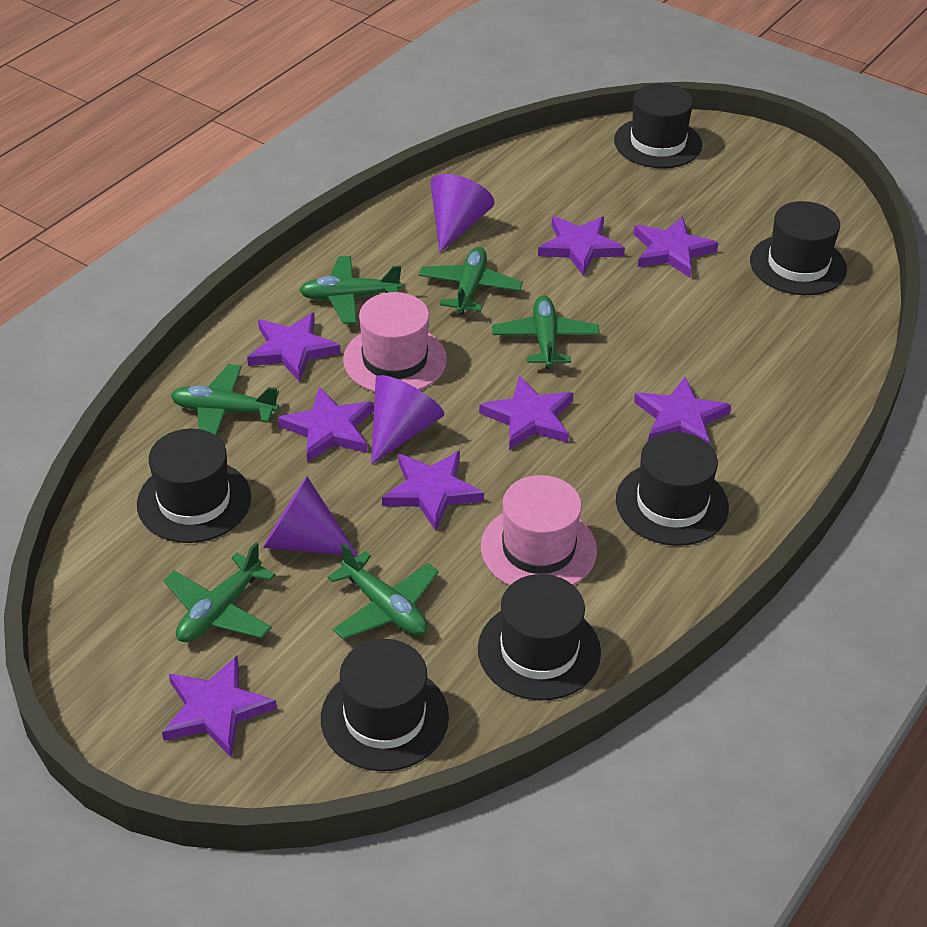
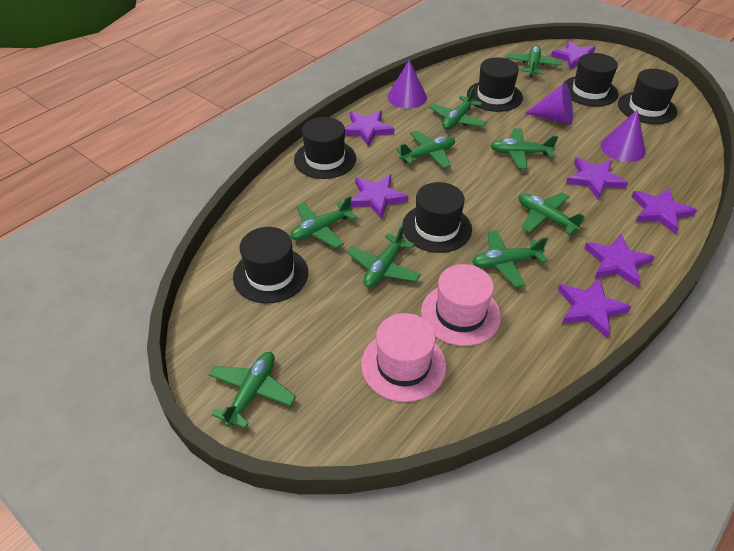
green plane: [163,542,276,642] [171,364,279,435] [299,256,402,324] [328,543,439,639] [419,247,523,315] [492,295,600,369] = 6 -> [209,352,296,429] [290,196,357,248] [347,225,421,287] [396,131,455,169] [429,87,487,129] [472,230,548,287] [490,128,558,169] [506,45,562,77] [519,192,585,235] = 9
purple star: [162,656,277,758] [247,313,341,382] [278,387,374,463] [382,451,484,531] [479,376,573,450] [538,216,625,275] [634,217,718,278] [634,377,731,445] = 8 -> [345,111,395,147] [351,175,408,219] [551,41,596,69] [558,278,631,338] [566,158,628,200] [584,234,654,287] [632,188,697,234] = 7

